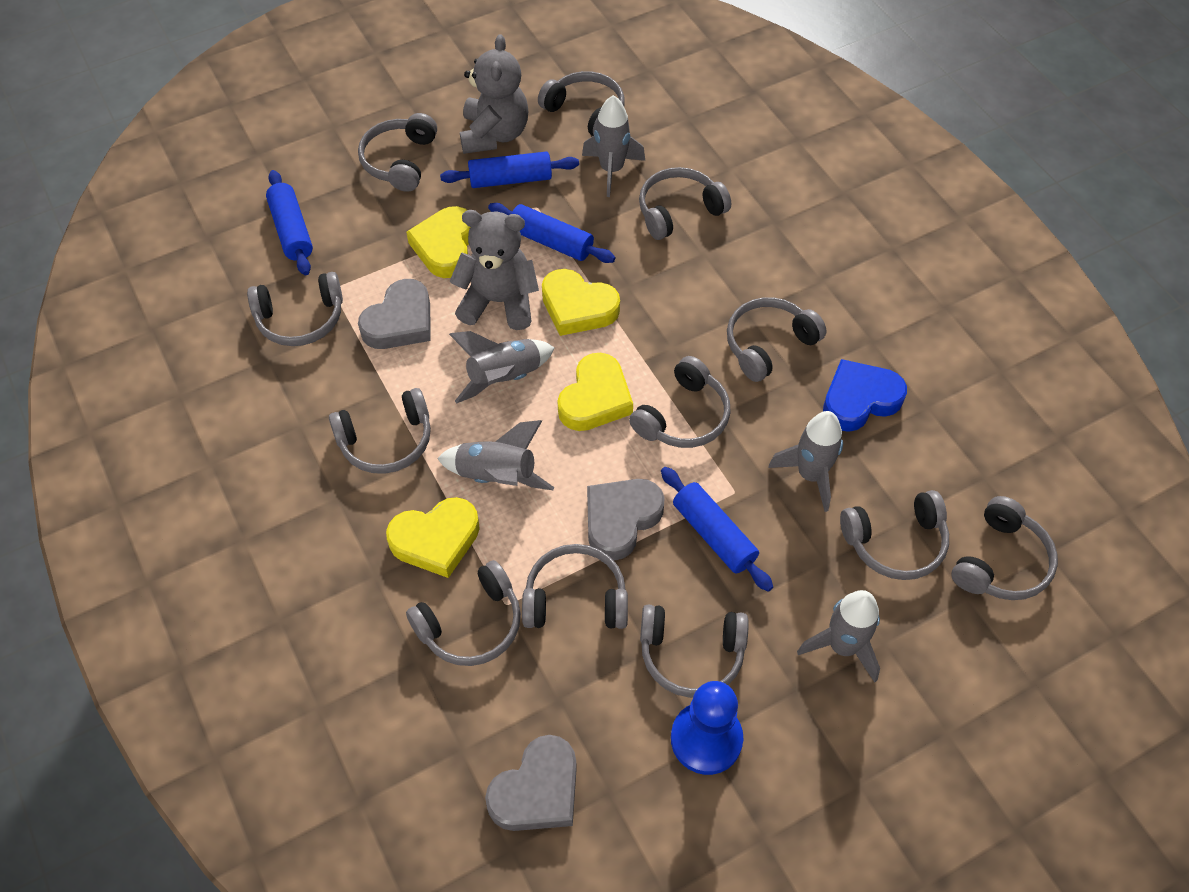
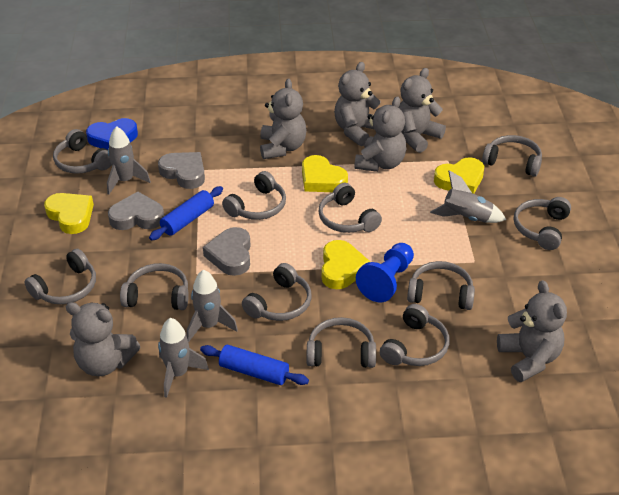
blue rolling pin: [266,170,313,275] [440,152,579,188] [488,203,616,263] [661,467,773,592] = 4 -> [149,186,223,240] [200,345,309,385] = 2
grey headphones: [247,272,343,346] [329,388,431,474] [358,113,437,192] [406,560,521,666] [522,544,628,629] [538,71,625,136] [629,356,731,448] [639,167,731,240] [640,605,749,698] [727,297,826,382] [840,490,949,580] [951,496,1058,600] = 12 -> [24,249,96,304] [53,129,111,174] [120,263,189,310] [222,171,286,220] [242,263,312,321] [306,317,376,368] [318,183,382,233] [380,304,450,366] [407,261,475,310] [482,135,542,177] [514,197,571,250] = 11
grey rocket: [437,420,554,490] [449,331,554,403] [582,95,645,197] [768,411,843,512] [797,590,880,683] = 5 -> [107,126,151,195] [158,318,209,398] [187,270,238,343] [430,170,506,223] = 4
grey teddy bear: [450,210,539,330] [460,34,528,154] = 2 -> [66,302,141,376] [260,79,307,159] [334,62,381,146] [354,96,406,172] [398,68,446,153] [497,280,567,382] = 6

